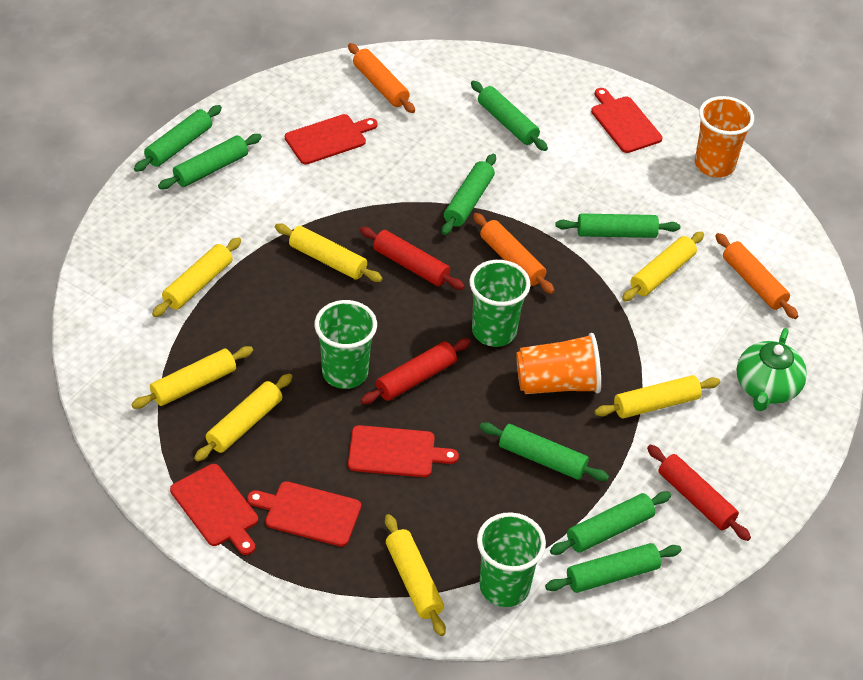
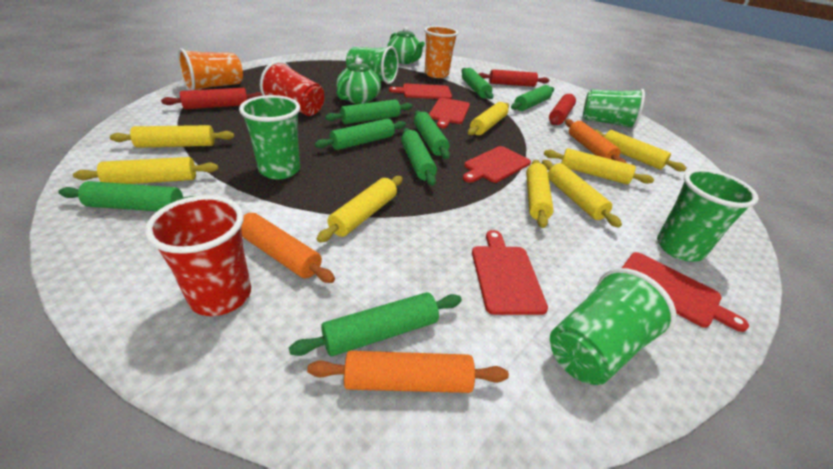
green cup: [315,300,377,389] [469,260,531,347] [477,512,546,607] = 3 -> [239,95,300,180] [346,46,399,84] [550,268,677,385] [583,89,645,130] [657,169,759,262] = 5
green teapot: [737,328,807,411] = 1 -> [336,57,381,104] [387,27,425,64] = 2
red cup: none = 0 -> [145,195,251,316] [260,61,324,116] = 2
yellow rolling pin: [131,346,253,409] [152,237,241,317] [194,374,293,461] [275,224,383,282] [385,514,446,636] [595,375,720,418] [622,232,704,301] = 7 -> [73,157,218,184] [110,125,234,148] [317,176,403,243] [468,102,509,135] [526,160,554,228] [542,160,622,227] [544,148,654,184] [593,129,686,171] = 8

